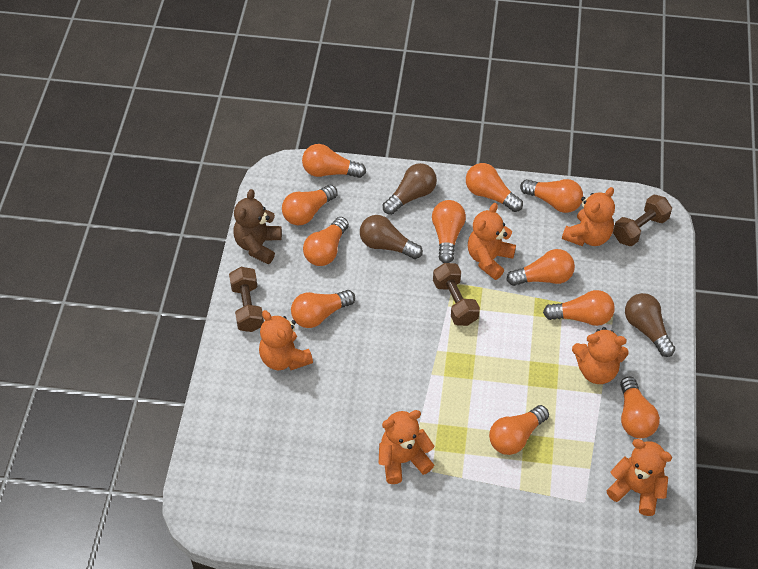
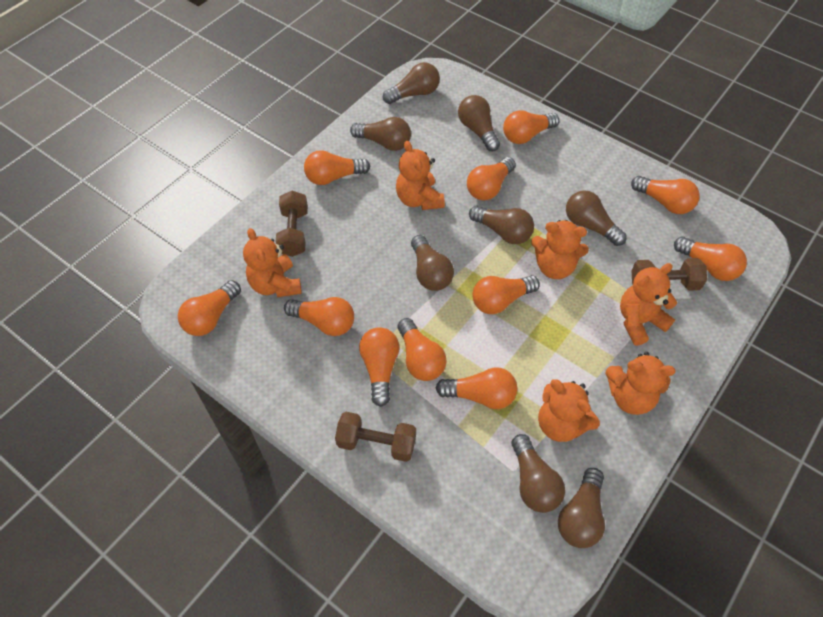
brown light bulb: [360,215,423,259] [383,163,437,215] [625,293,675,357] = 3 -> [350,117,411,151] [383,62,440,104] [411,235,454,291] [458,95,500,151] [469,206,534,244] [512,434,565,513] [558,468,605,548] [566,191,627,246] = 8
brown teddy bear: [233,189,282,264] = 1 -> none = 0

